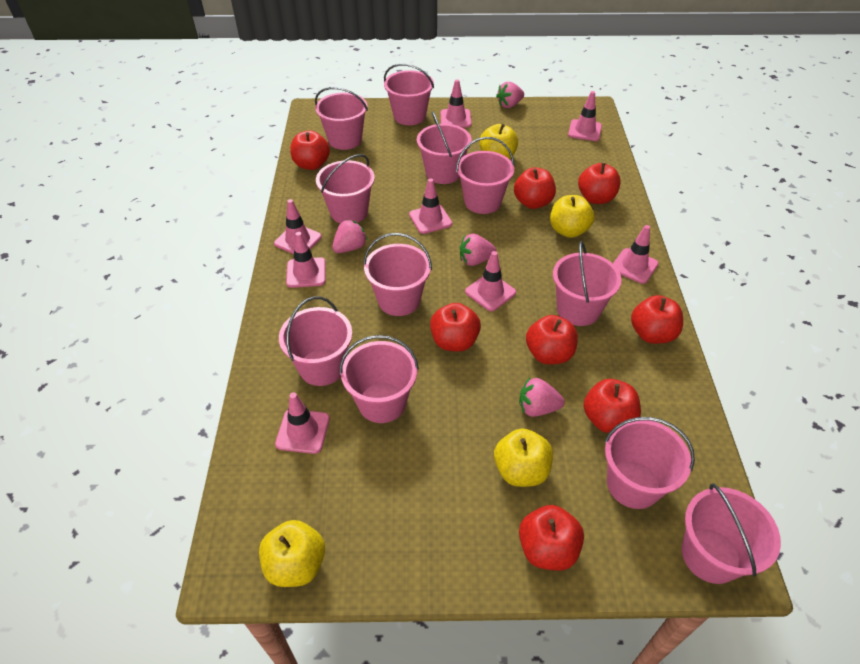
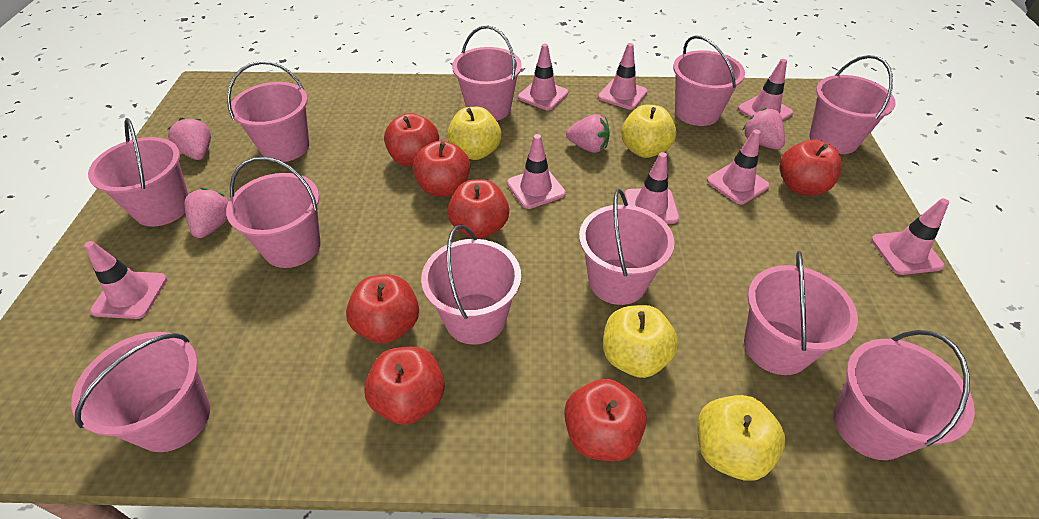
red apple: [290,131,330,170] [430,303,481,352] [514,167,556,209] [519,505,584,571] [526,315,578,364] [578,163,621,204] [583,379,641,433] [631,295,683,344] = 8 -> [346,274,419,344] [364,347,445,425] [384,113,439,167] [413,140,470,197] [448,179,509,239] [564,379,647,461] [779,139,842,196] = 7

